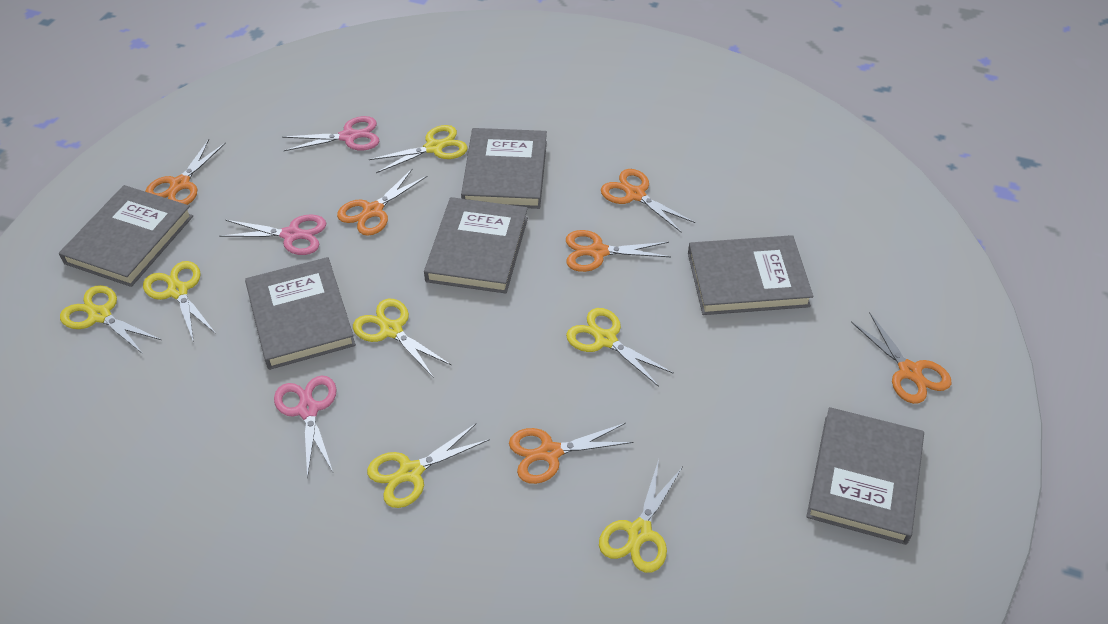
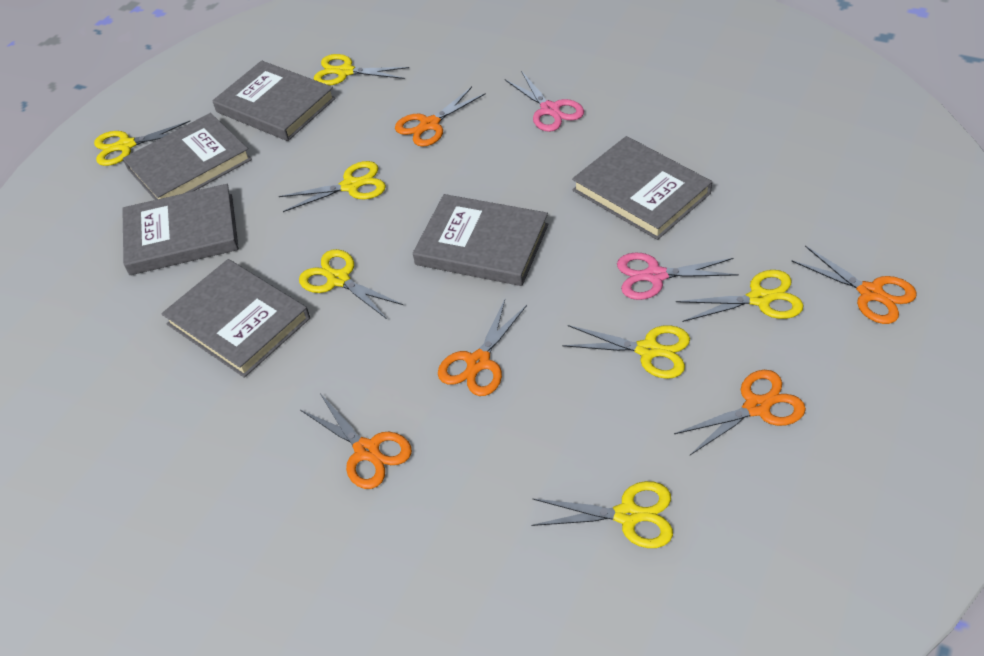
orange scissors: [145,139,226,205] [337,168,428,236] [509,423,634,484] [566,230,671,272] [601,169,695,233] [851,312,951,404] = 6 -> [300,393,412,489] [395,87,486,147] [438,300,527,396] [674,370,806,455] [792,246,917,324] = 5
pink scissors: [219,214,327,255] [274,375,337,479] [282,116,379,151] = 3 -> [505,71,584,132] [617,252,739,300] = 2

